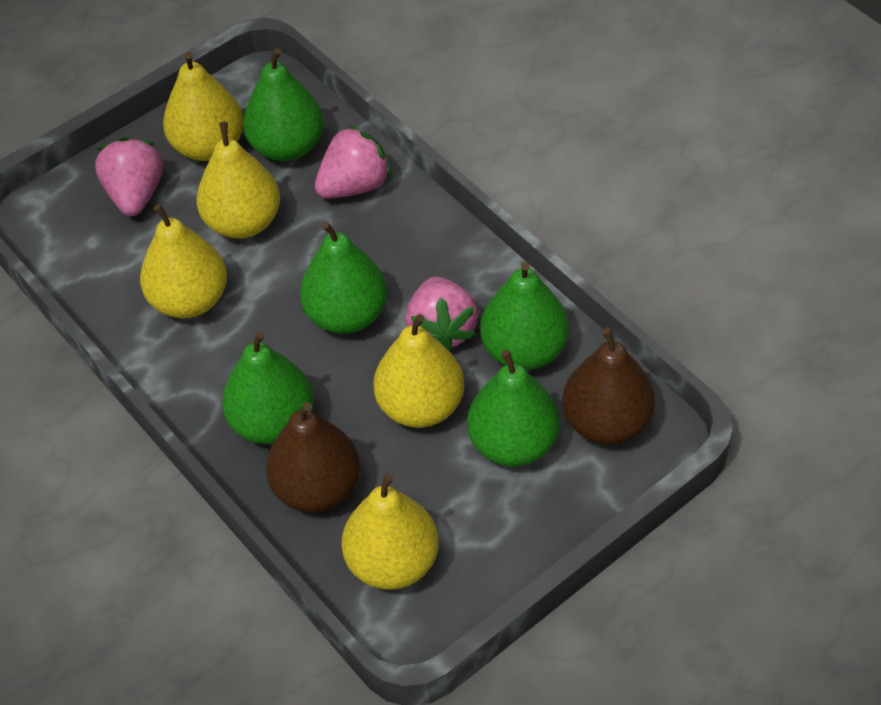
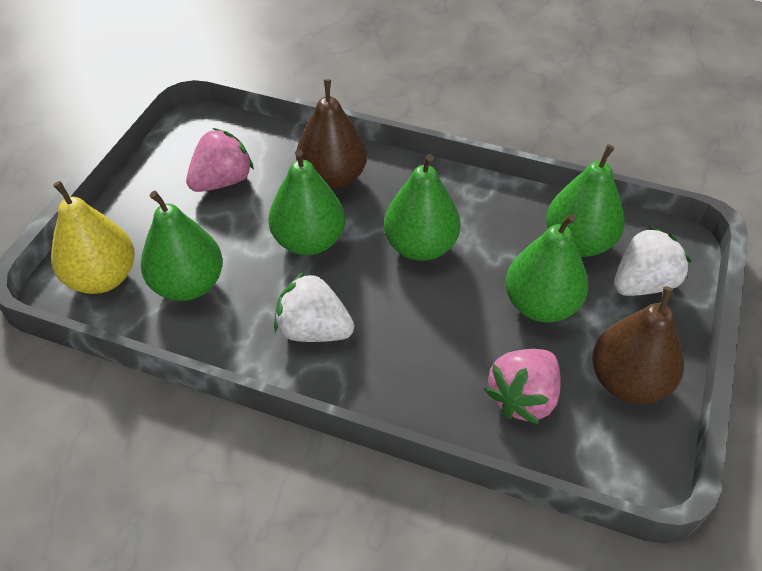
pink strawberry: [95,137,163,216] [315,125,392,199] [405,277,478,352] = 3 -> [186,128,254,192] [484,349,561,424] = 2
white strawberry: none = 0 -> [274,271,354,342] [614,226,691,296] = 2
yellow pear: [140,204,227,319] [163,52,243,161] [196,122,280,239] [342,473,439,590] [373,314,464,428] = 5 -> [51,181,135,294] = 1

